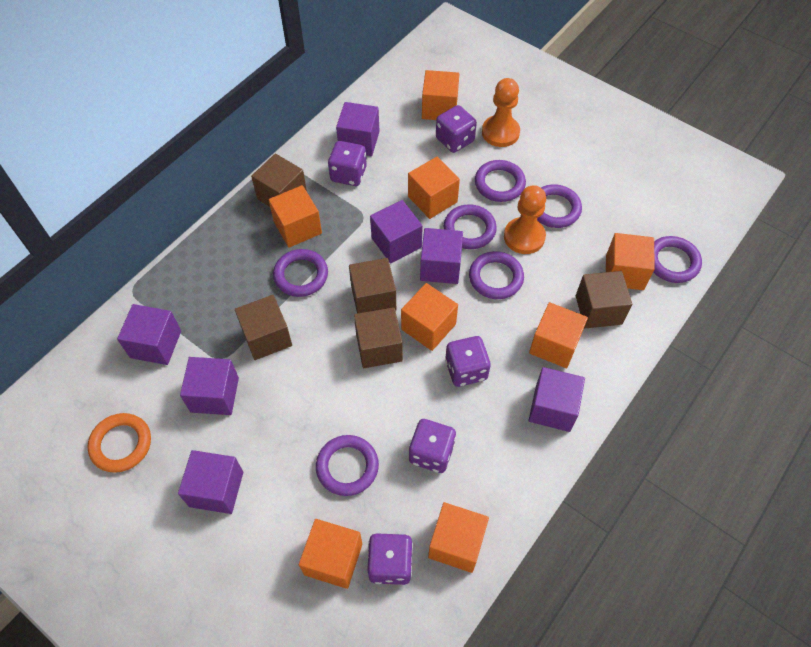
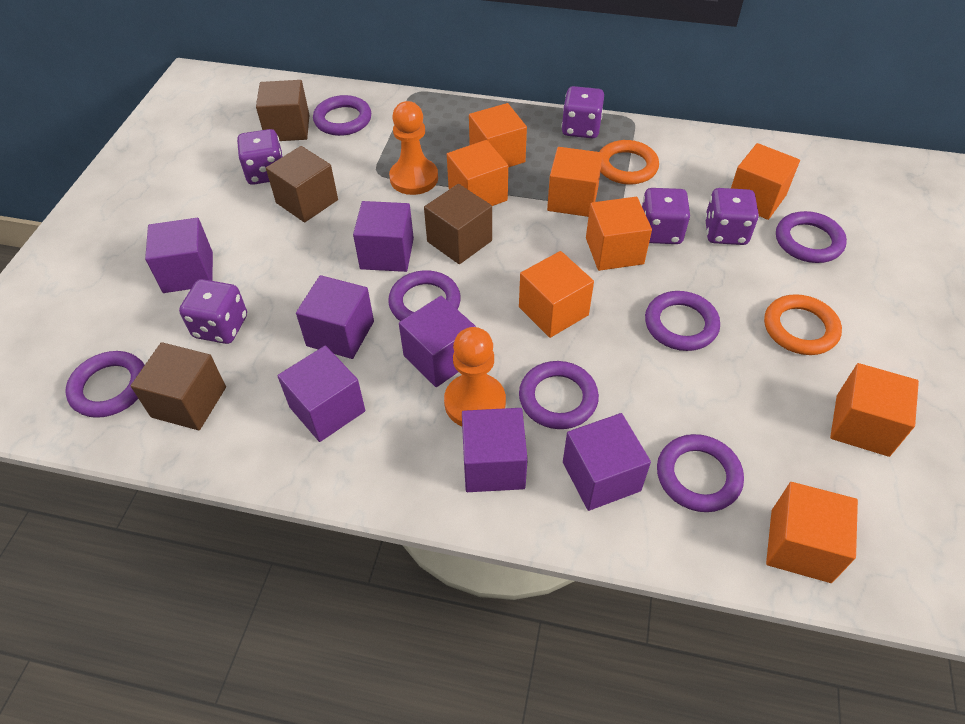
brown cube: [235,295,292,360] [251,153,307,207] [349,258,396,314] [354,307,403,368] [576,271,632,329] = 5 -> [131,342,226,430] [256,80,309,141] [266,146,338,223] [424,184,492,264] = 4
orange ring: [87,413,151,473] = 1 -> [600,140,659,185] [764,294,842,355] = 2

